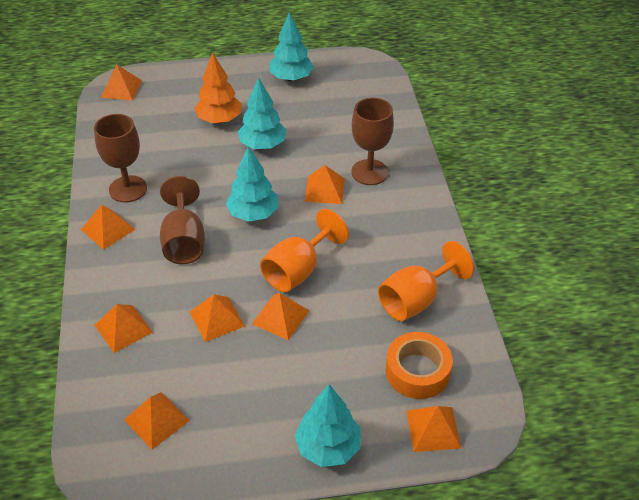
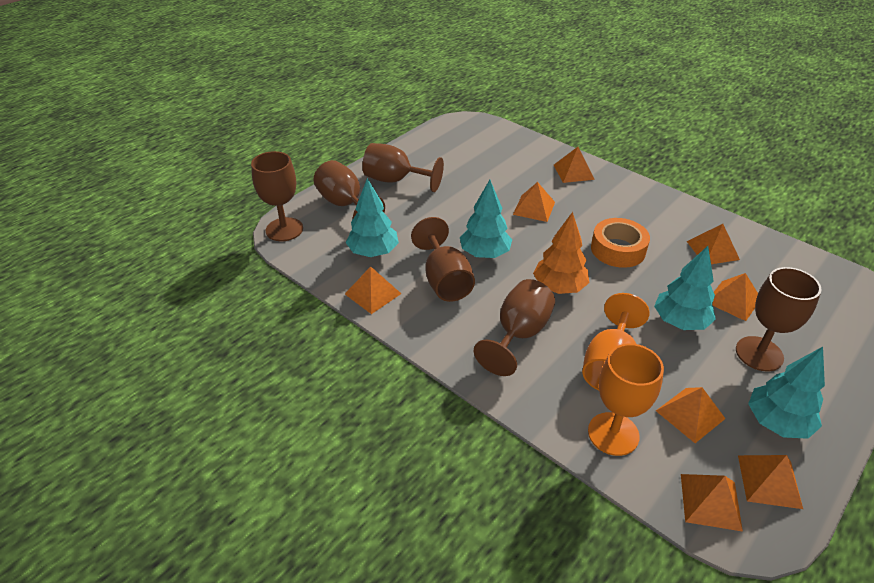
brown goblet: [94,114,147,202] [160,176,205,264] [351,98,394,185] = 3 -> [251,151,303,241] [313,160,385,218] [362,143,444,192] [411,217,475,302] [474,279,555,376] [736,267,822,371] = 6

